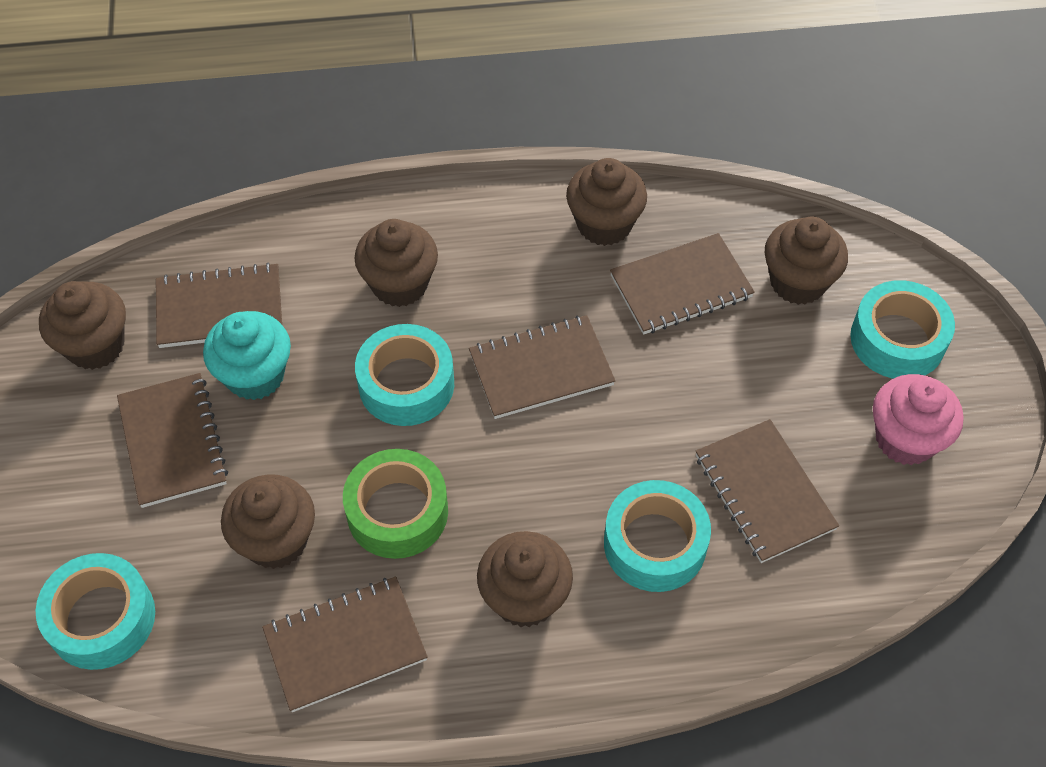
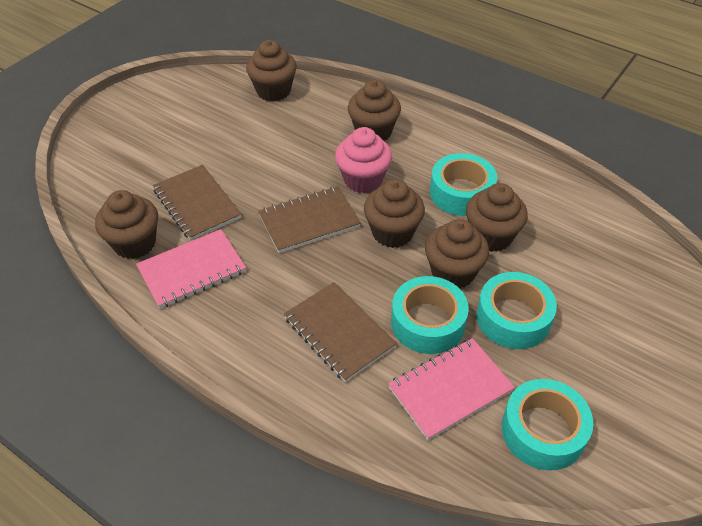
brown notebook: [117,373,228,508] [156,263,282,348] [262,577,428,712] [469,315,615,419] [610,233,755,335] [696,419,839,563] = 6 -> [153,165,241,241] [258,186,361,253] [284,282,397,382] = 3
green tape: [343,449,448,559] = 1 -> none = 0
pink notebook: none = 0 -> [136,229,246,309] [388,338,515,440] = 2
turquoise cupcake: [203,311,291,400] = 1 -> none = 0

